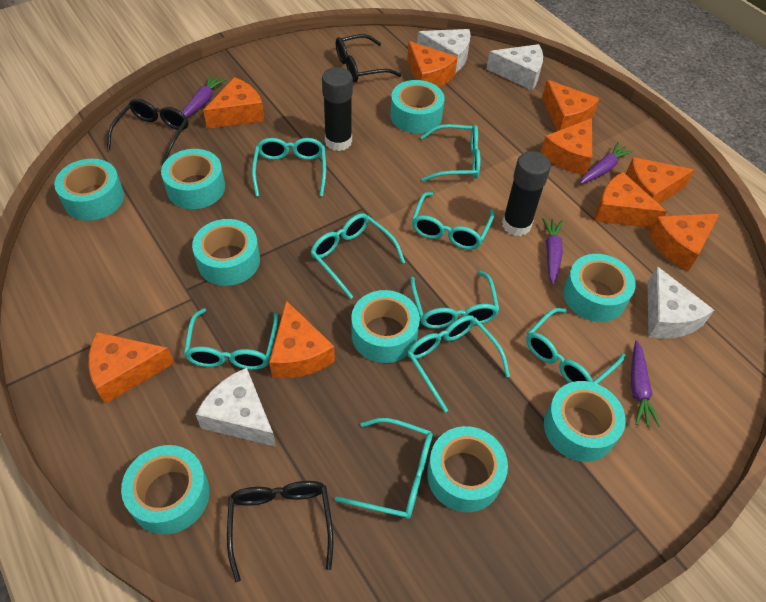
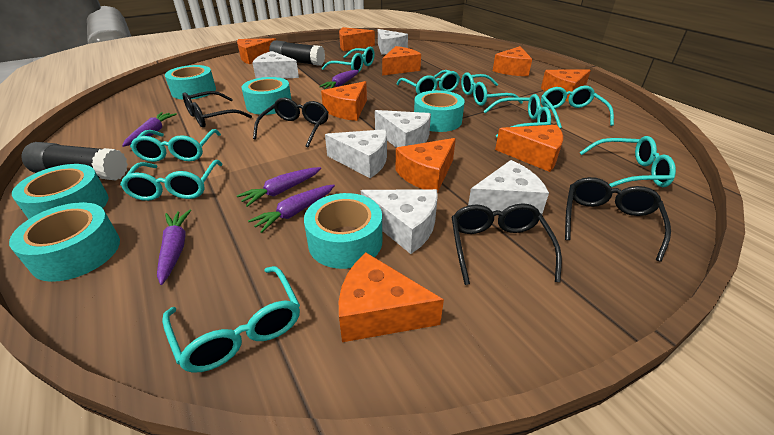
black glasses: [107,99,188,164] [227,481,333,583] [336,34,401,82] = 3 -> [182,91,252,128] [253,98,329,147] [452,203,562,285] [565,177,671,262] = 4
purple carrot: [182,75,226,118] [542,218,563,285] [580,142,633,184] [631,340,660,427] = 4 -> [122,112,177,147] [157,210,191,285] [237,167,321,207] [248,184,335,233] [319,70,359,89] = 5
turquoise tape: [54,159,124,221] [121,445,210,535] [161,149,225,209] [192,219,260,286] [351,290,420,363] [390,80,445,133] [427,426,508,512] [544,381,626,462] [563,254,636,322] = 9 -> [9,202,120,282] [12,164,109,219] [165,65,216,99] [242,77,292,115] [304,193,382,269] [414,90,465,132] = 6
white cheese: [195,368,276,447] [417,29,471,73] [487,44,543,90] [648,266,714,339] = 4 -> [252,51,299,79] [325,129,387,178] [361,189,438,254] [375,110,431,148] [378,29,408,55] [468,160,549,214] = 6

